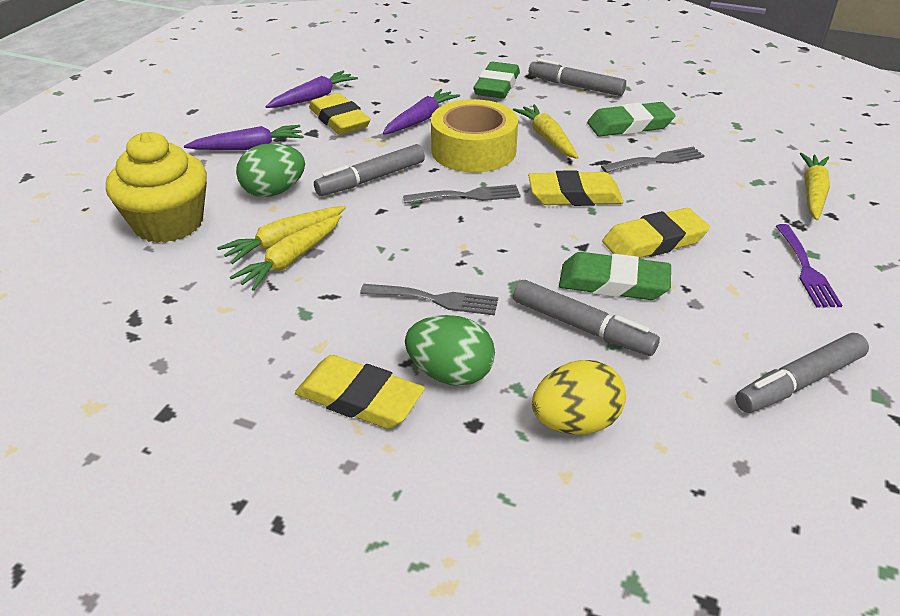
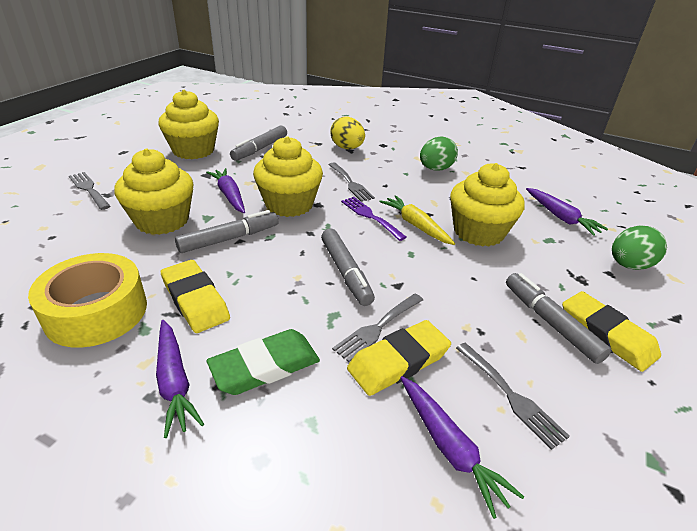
green eraser: [473,62,520,99] [559,252,671,300] [587,102,676,137] = 3 -> [207,329,320,395] = 1
grey fork: [360,284,498,315] [403,185,521,204] [601,146,705,173] = 3 -> [69,172,110,210] [328,162,375,202] [332,294,423,362] [456,343,570,450] = 4
purple carrot: [184,125,303,150] [266,71,358,108] [383,89,460,134] = 3 -> [156,320,204,438] [206,168,245,213] [400,376,524,519] [526,188,608,236] = 4
yellow carrot: [217,206,346,264] [230,215,341,291] [513,104,579,159] [800,153,830,221] = 4 -> [379,195,455,245] = 1
yellow cupcake: [106,132,207,243] = 1 -> [114,149,194,235] [159,90,219,159] [253,136,323,217] [450,163,525,247] = 4
yellow eraser: [295,355,425,429] [309,93,371,135] [528,170,623,206] [602,208,710,258] = 4 -> [160,260,230,333] [347,320,451,396] [562,291,661,372] = 3

